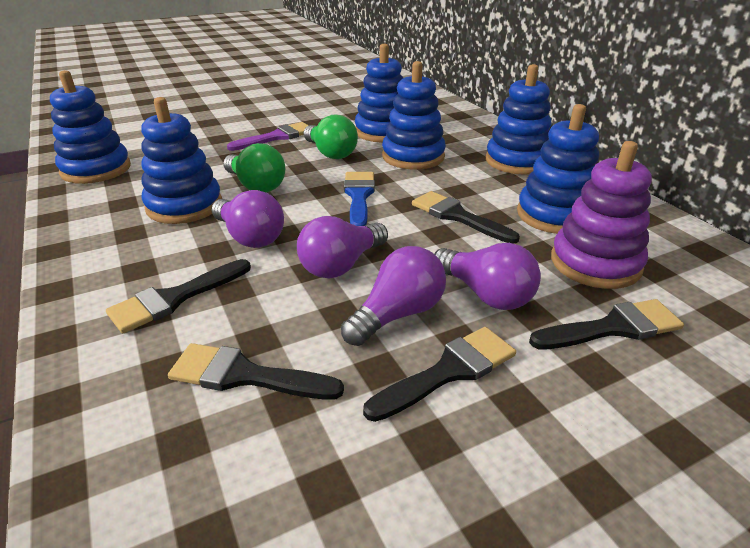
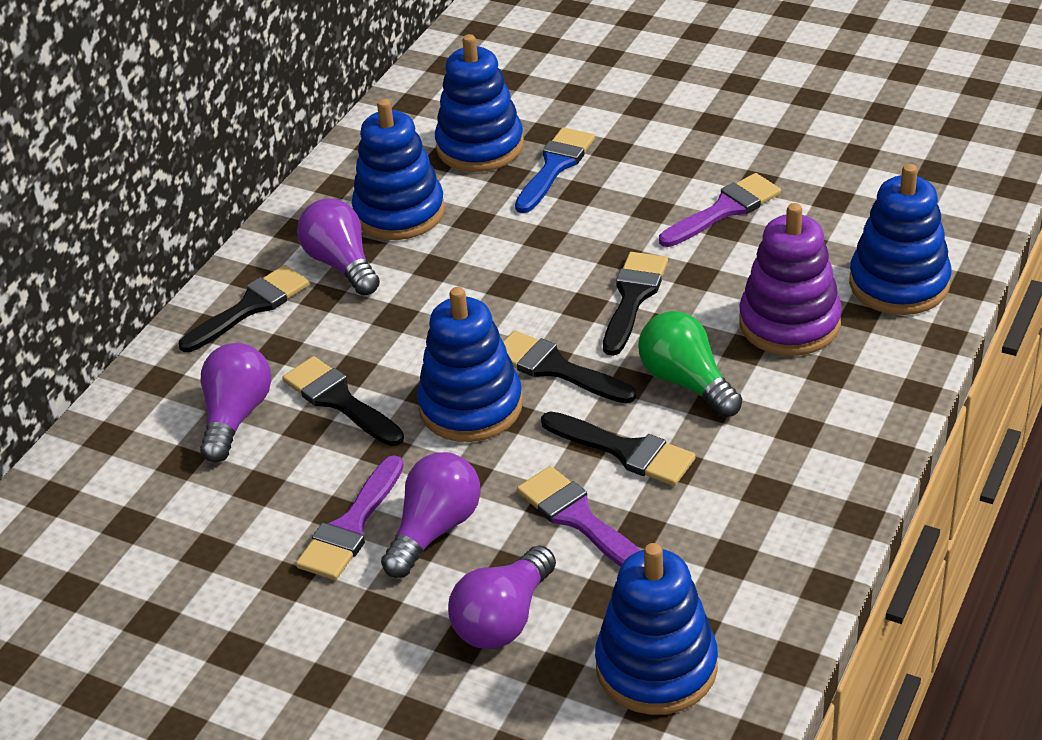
blue stacking toy: [50,70,131,184] [141,97,222,224] [355,44,403,143] [382,61,446,170] [486,64,551,175] [517,104,599,234] = 6 -> [352,99,445,240] [417,287,523,442] [435,34,524,172] [595,543,718,715] [849,164,951,315] = 5
green light bulb: [223,143,285,193] [304,114,358,159] = 2 -> [638,311,742,417] = 1
purple brush: [227,122,309,151] = 1 -> [296,455,404,580] [517,466,641,567] [659,173,781,247] = 3

